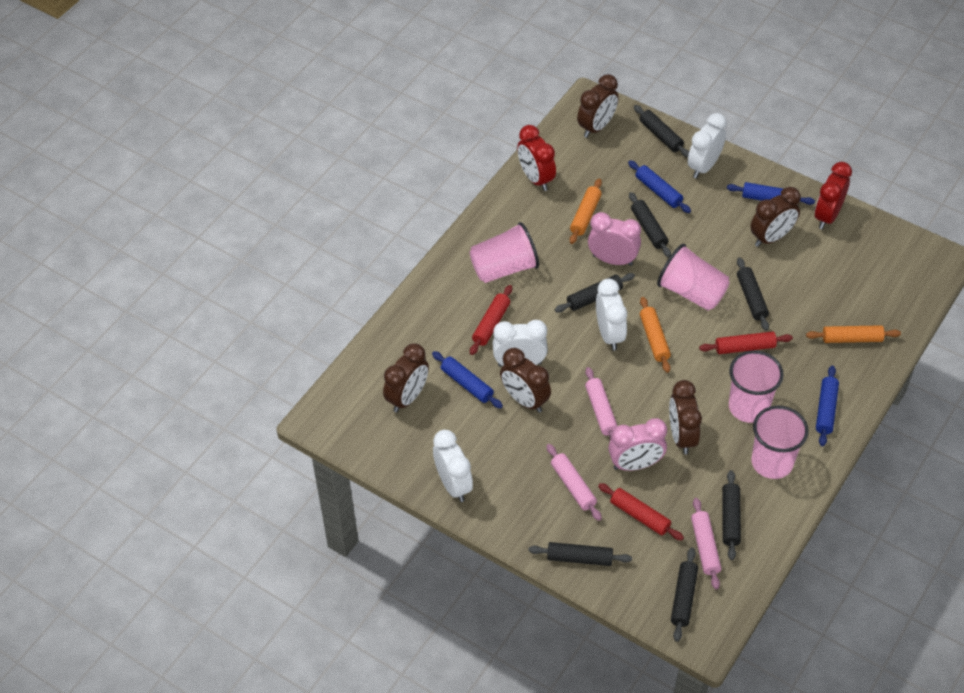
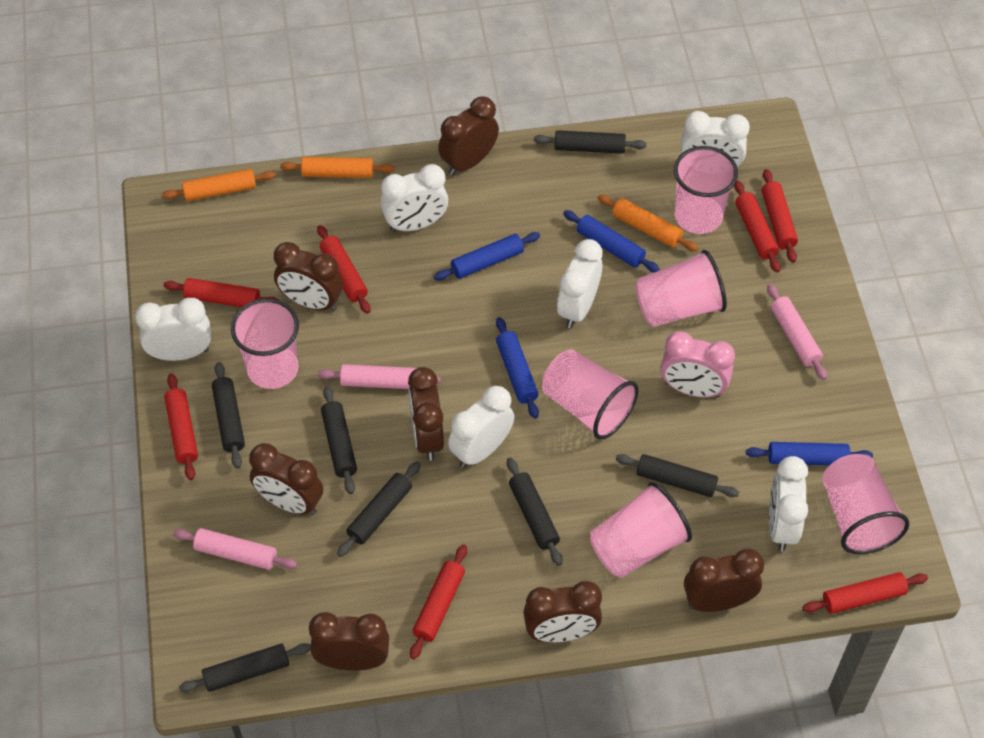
brown clock: [383,343,429,412] [500,348,551,413] [577,74,619,138] [669,380,702,454] [750,187,801,247] = 5 -> [249,443,323,515] [274,242,343,311] [309,612,389,670] [408,367,444,460] [438,97,499,176] [523,581,602,642] [684,549,764,612] = 7
pink clock: [588,212,641,266] [609,418,667,471] = 2 -> [660,331,735,398] = 1
pink cup: [470,222,539,283] [657,244,730,311] [729,350,784,423] [752,406,809,479] = 4 -> [231,298,299,389] [542,349,638,440] [590,482,692,578] [635,250,727,327] [674,146,738,234] [822,454,909,554] = 6
red clock: [517,125,556,191] [815,162,852,229] = 2 -> none = 0
red rolling pin: [470,285,512,355] [598,483,684,541] [699,332,793,354] = 3 -> [163,278,278,307] [164,373,198,480] [317,225,370,314] [410,544,467,659] [734,180,781,272] [762,169,798,263] [802,572,928,614] = 7
white clock: [433,430,473,502] [493,320,548,367] [596,279,627,351] [688,113,727,179] = 4 -> [135,298,211,361] [380,164,448,232] [448,386,514,468] [557,239,603,328] [681,111,750,167] [769,456,808,551] = 6

